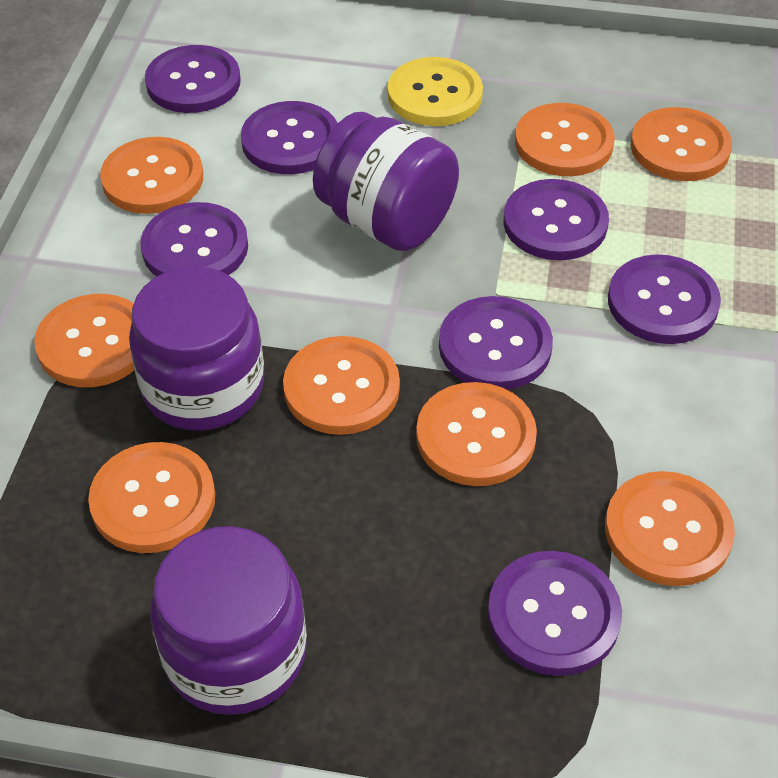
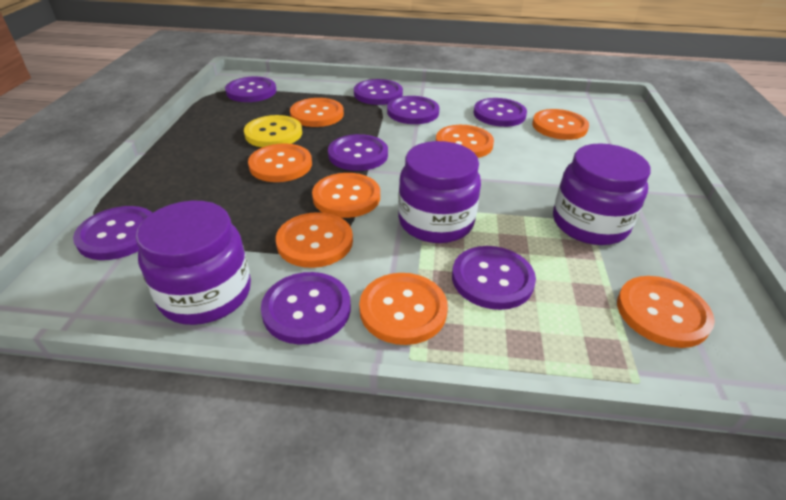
purple button: [140,202,248,276] [145,45,241,113] [241,101,338,174] [439,296,553,390] [488,551,622,676] [503,179,609,260] [608,255,721,344] = 7 -> [73,206,152,260] [225,77,276,102] [261,272,351,345] [328,134,388,171] [354,79,403,105] [387,96,440,124] [452,246,536,310] [473,98,527,127] = 8

